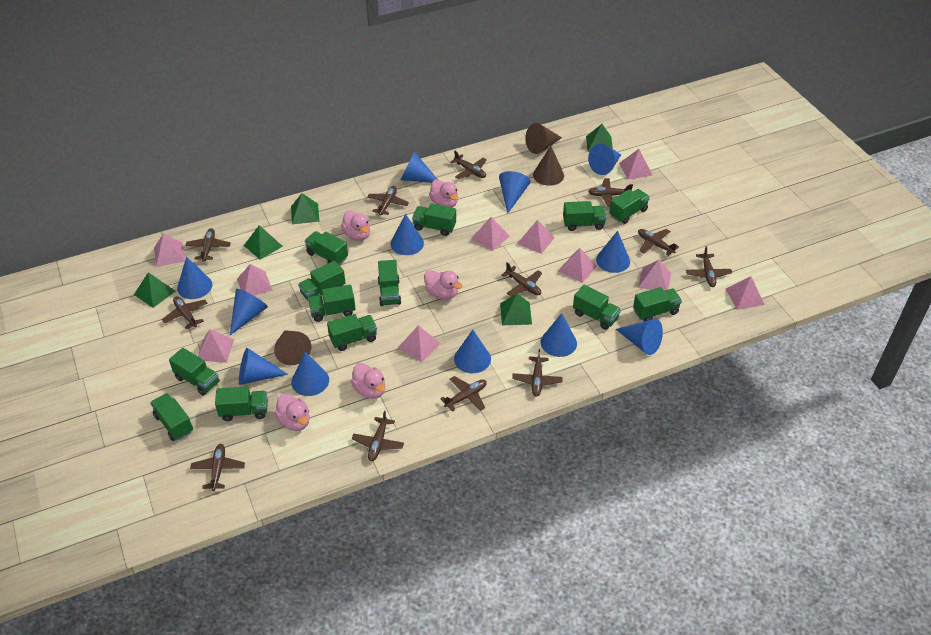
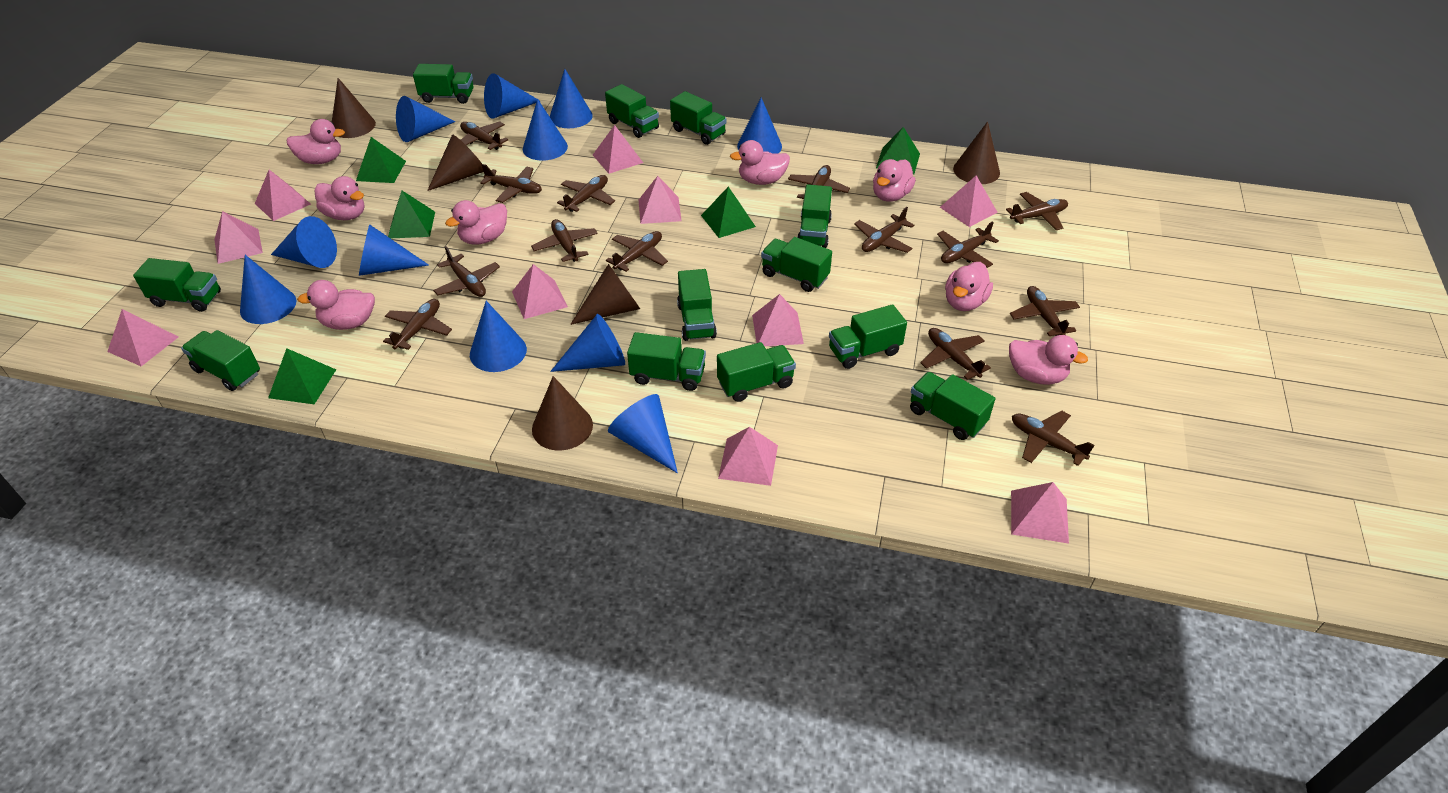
blue cone: [177,256,212,299] [230,289,268,335] [239,348,288,385] [291,352,329,396] [391,214,424,255] [400,152,437,183] [454,330,491,373] [499,171,530,214] [541,313,577,357] [588,144,621,175] [596,231,630,273] [616,319,663,355] = 12 -> [240,255,296,324] [271,216,337,268] [359,224,429,276] [396,96,455,142] [470,301,527,372] [484,73,540,119] [523,99,568,161] [550,69,593,128] [550,314,625,372] [608,394,678,473] [737,98,782,154] = 11
brown cone: [274,330,311,365] [525,123,562,154] [533,146,564,186] = 3 -> [332,78,376,138] [427,134,484,191] [532,376,593,450] [570,264,640,325] [953,121,1000,184] = 5
brown plane: [162,296,208,330] [185,228,231,262] [190,444,245,491] [352,410,404,461] [367,186,409,215] [440,376,487,412] [450,151,487,179] [502,262,542,296] [512,349,563,397] [588,178,633,207] [638,229,679,256] [686,246,732,287] = 12 -> [383,299,452,350] [433,246,500,297] [460,121,509,150] [480,164,542,203] [531,219,598,262] [557,175,615,212] [606,231,668,272] [788,165,850,199] [854,207,914,253] [920,328,991,380] [937,221,999,268] [1006,192,1068,230] [1010,286,1080,336] [1012,411,1095,466] = 14
green truck: [150,393,193,441] [169,348,220,396] [215,386,268,421] [298,261,345,301] [305,231,348,265] [308,285,355,322] [327,314,377,351] [378,260,401,306] [412,203,456,236] [563,201,607,231] [573,285,621,330] [609,189,650,224] [633,287,682,321] = 13 -> [133,258,221,312] [181,330,260,391] [413,64,474,104] [605,84,659,138] [627,332,706,391] [670,91,727,145] [677,269,717,341] [717,342,796,402] [761,237,832,292] [797,185,832,248] [829,304,907,369] [910,372,995,440] = 12
pink duck: [274,394,310,431] [341,210,370,241] [351,363,385,399] [424,270,462,299] [429,179,458,207] = 5 -> [287,119,345,164] [297,280,375,330] [315,176,364,220] [445,200,507,245] [730,140,790,185] [873,159,916,202] [945,262,993,311] [1009,335,1088,385] = 8

